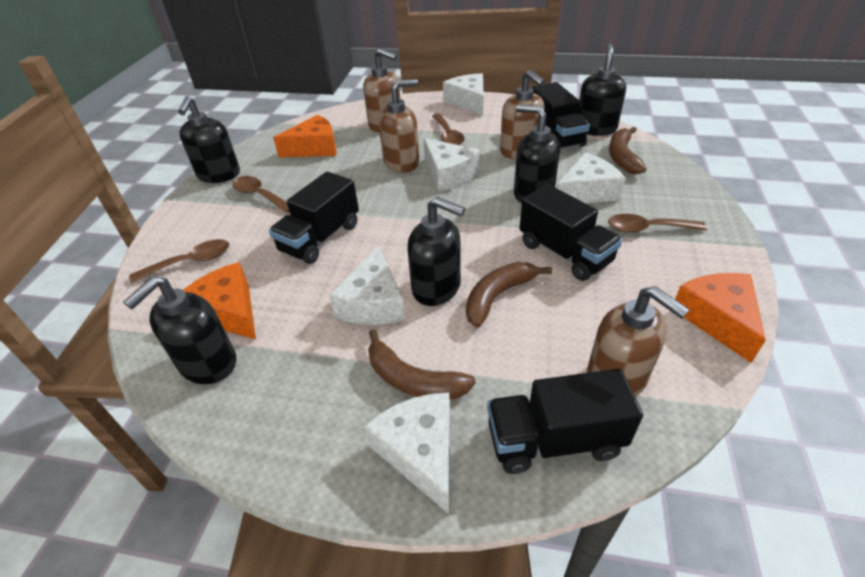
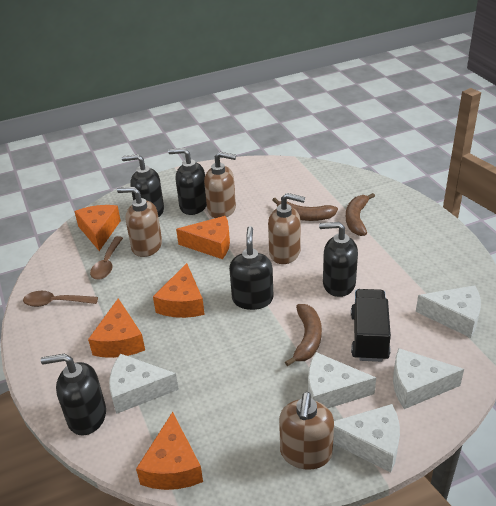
black truck: [269,171,359,264] [487,369,643,474] [519,184,622,281] [531,82,590,149] = 4 -> [351,289,391,362] = 1
brown spoon: [129,239,229,283] [232,176,289,213] [432,114,465,145] [608,214,707,233] = 4 -> [23,291,98,307] [90,236,123,280] = 2
orange cheese: [184,262,256,339] [273,115,336,158] [675,273,766,363] = 3 -> [74,205,121,251] [88,298,145,358] [136,412,203,490] [153,263,205,318] [176,216,230,259] = 5

